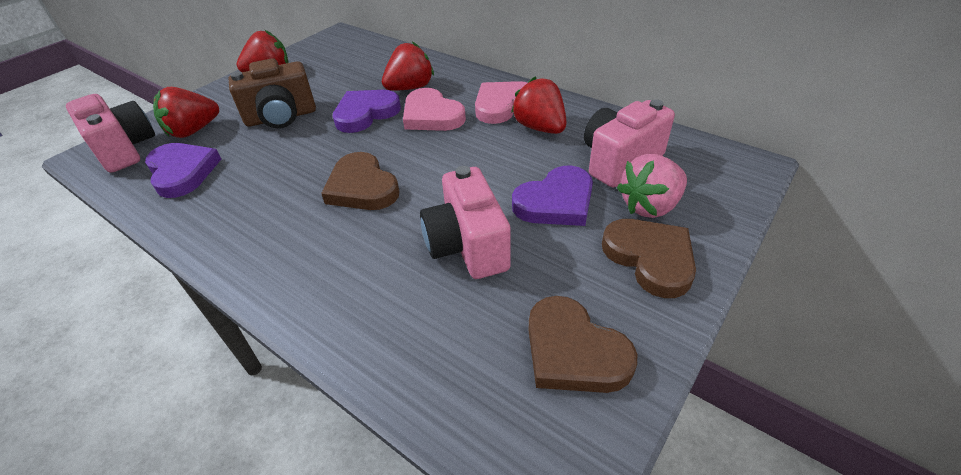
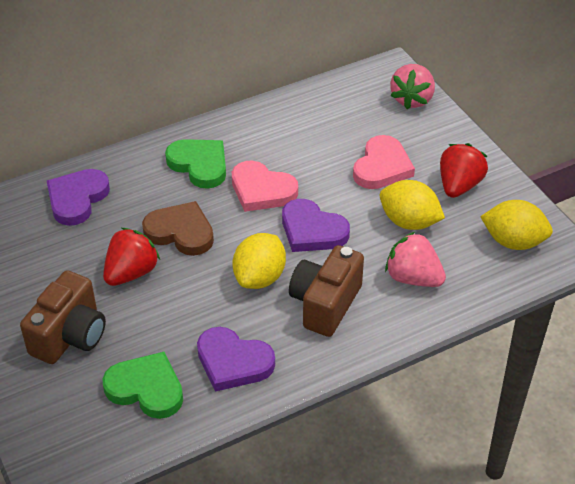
brown camera: [229,58,316,128] = 1 -> [20,270,106,364] [289,245,364,337] = 2
brown heart: [321,152,400,210] [528,296,637,393] [602,219,696,298] = 3 -> [142,201,214,256] = 1
green heart: none = 0 -> [103,352,183,419] [165,139,226,189] = 2
pink camera: [66,94,155,173] [420,166,511,279] [584,99,675,187] = 3 -> none = 0
pink strawberry: [617,154,687,218] = 1 -> [385,231,446,287] [390,64,435,110] = 2
red strawberry: [153,87,219,138] [236,30,289,72] [382,41,434,91] [511,77,566,134] = 4 -> [103,228,160,286] [440,143,488,198] = 2
yellow lemon: none = 0 -> [232,233,286,289] [380,180,445,230] [480,200,553,250] = 3

